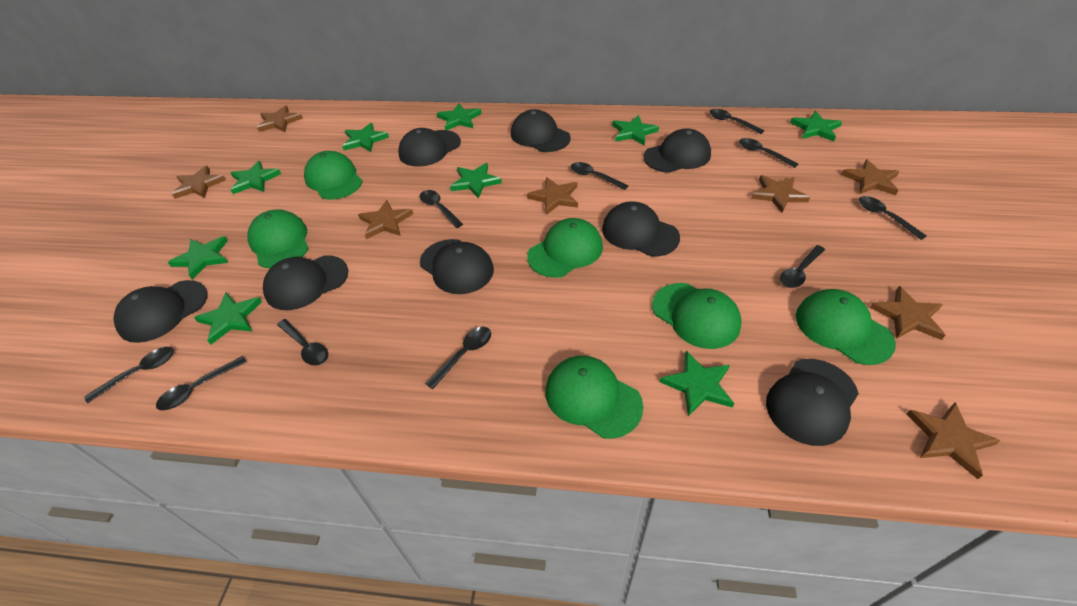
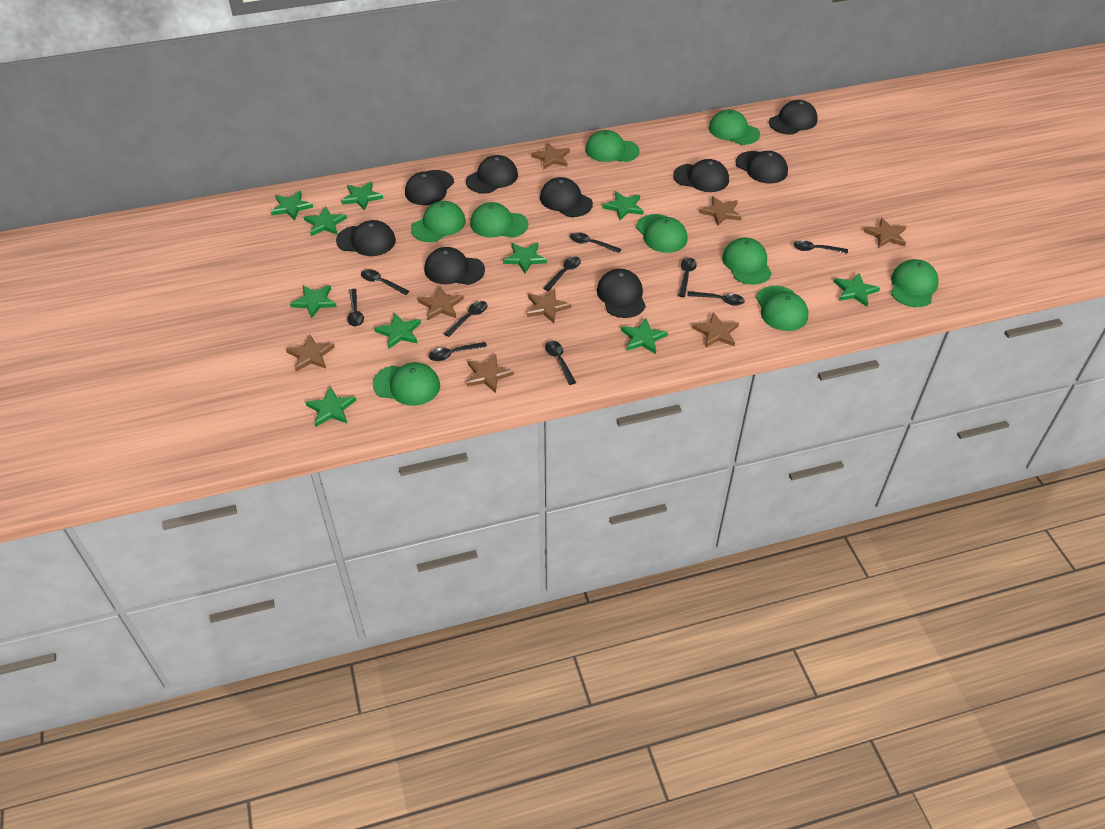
black cap: [113,280,208,343] [263,255,348,310] [398,128,461,167] [420,239,494,294] [511,109,571,152] [602,201,680,257] [644,128,711,173] [766,359,859,446] = 8 -> [336,220,396,256] [405,170,454,205] [424,247,485,285] [466,155,518,194] [540,177,593,217] [597,269,646,318] [673,159,729,192] [736,151,788,184] [769,100,818,135] = 9
green cap: [248,209,309,268] [304,151,363,199] [527,218,603,278] [545,356,643,439] [652,283,742,349] [796,289,896,365] = 6 -> [373,362,440,406] [411,201,466,242] [470,202,528,238] [585,130,640,162] [636,214,688,253] [709,109,760,145] [722,238,772,285] [756,286,808,331] [891,259,939,307] = 9
green star: [168,236,228,280] [194,293,262,345] [231,161,281,194] [342,123,389,152] [437,103,482,130] [450,163,502,198] [612,115,659,145] [660,351,734,416] [790,111,842,141] = 9 -> [271,191,313,220] [290,285,337,319] [304,207,347,236] [305,386,356,427] [341,182,383,211] [374,313,421,349] [503,243,547,274] [602,191,644,220] [621,318,668,354] [834,273,880,307] = 10

